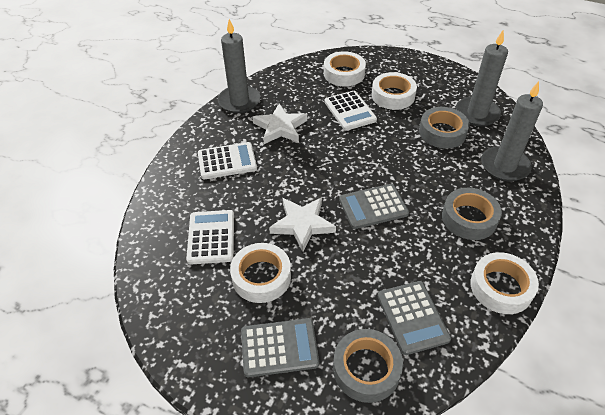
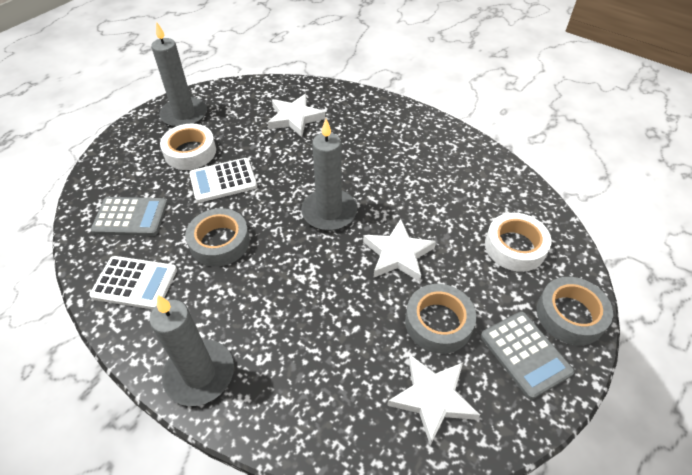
grey calculator: [241,318,319,377] [339,184,409,229] [378,281,451,355] = 3 -> [91,197,168,236] [481,311,574,399] = 2
white calculator: [186,210,234,265] [198,142,257,179] [324,91,377,131] = 3 -> [89,256,177,309] [189,158,257,203] = 2
white star: [252,104,307,144] [269,197,336,252] = 2 -> [268,94,325,137] [363,219,436,282] [387,355,480,446] = 3
white tape: [230,243,291,303] [324,51,366,87] [372,72,417,110] [471,252,539,314] = 4 -> [160,124,216,170] [485,213,552,272] = 2

